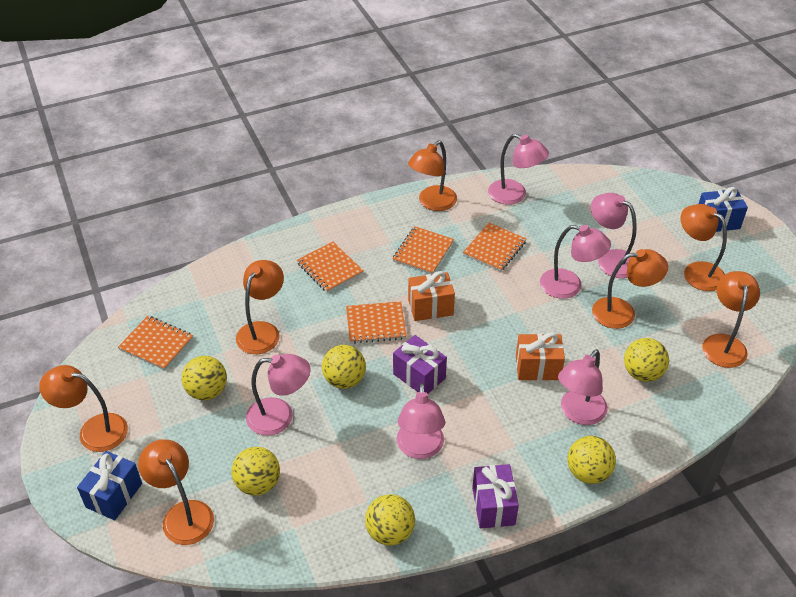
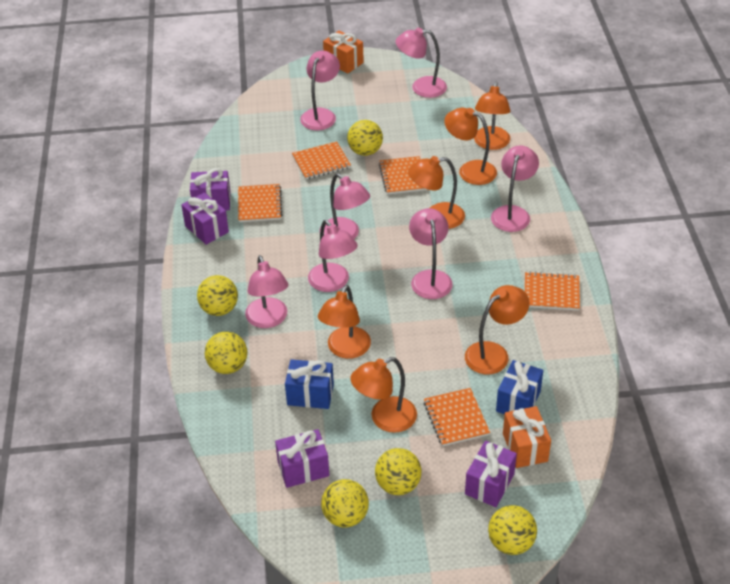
orange lamp: [39,365,128,452] [138,439,214,545] [236,260,284,354] [408,141,457,211] [592,249,668,329] [680,204,727,291] [702,271,760,368] = 7 -> [318,285,371,359] [351,357,417,433] [408,156,465,229] [444,108,497,185] [465,285,529,374] [474,82,510,150] = 6
pink lamp: [246,354,310,436] [396,383,445,459] [488,134,549,205] [540,225,611,299] [558,349,608,425] [591,193,637,278] = 6 -> [245,255,288,328] [300,51,340,130] [308,220,358,292] [320,173,370,239] [395,28,447,98] [409,208,453,299] [491,145,539,232] = 7
purple gift: [393,335,447,394] [472,464,519,529] = 2 -> [181,192,229,245] [190,168,231,210] [275,429,329,488] [465,441,517,507] = 4

